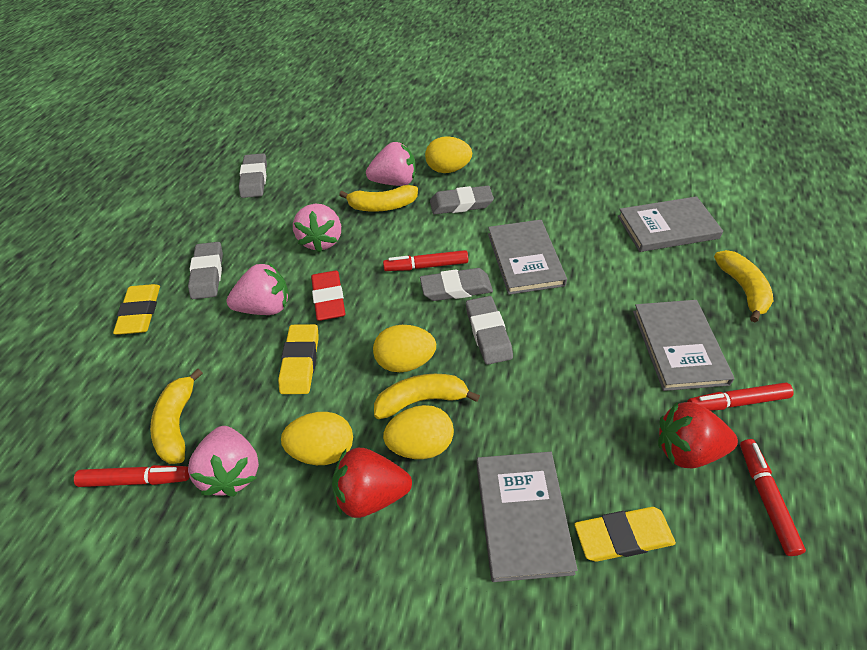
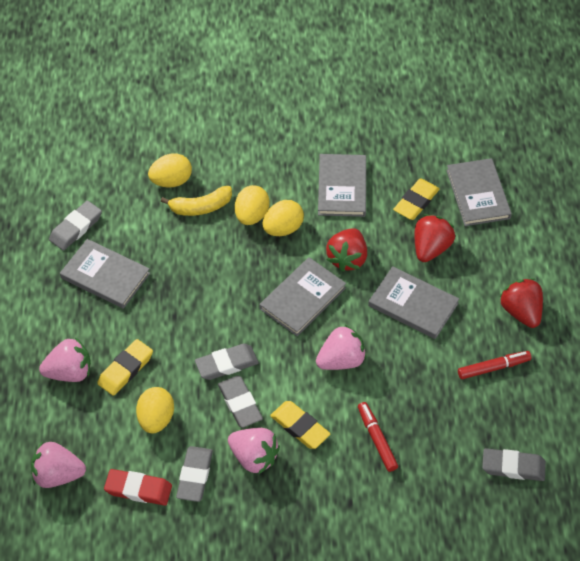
grey book: [476,452,578,582] [488,220,567,295] [618,196,723,252] [633,300,735,391] = 4 -> [60,239,150,309] [259,257,346,336] [318,154,366,217] [368,266,459,339] [446,158,512,226] = 5
red marker: [74,465,189,487] [383,250,468,271] [687,383,794,411] [740,439,806,556] = 4 -> [358,402,398,472] [458,351,531,379] = 2
red strawberry: [332,448,412,518] [658,402,738,468] = 2 -> [326,228,367,272] [415,215,455,262] [500,278,543,328] = 3
yellow banana: [150,368,203,464] [339,185,418,212] [374,374,480,419] [714,250,773,322] = 4 -> [161,186,232,216] = 1

